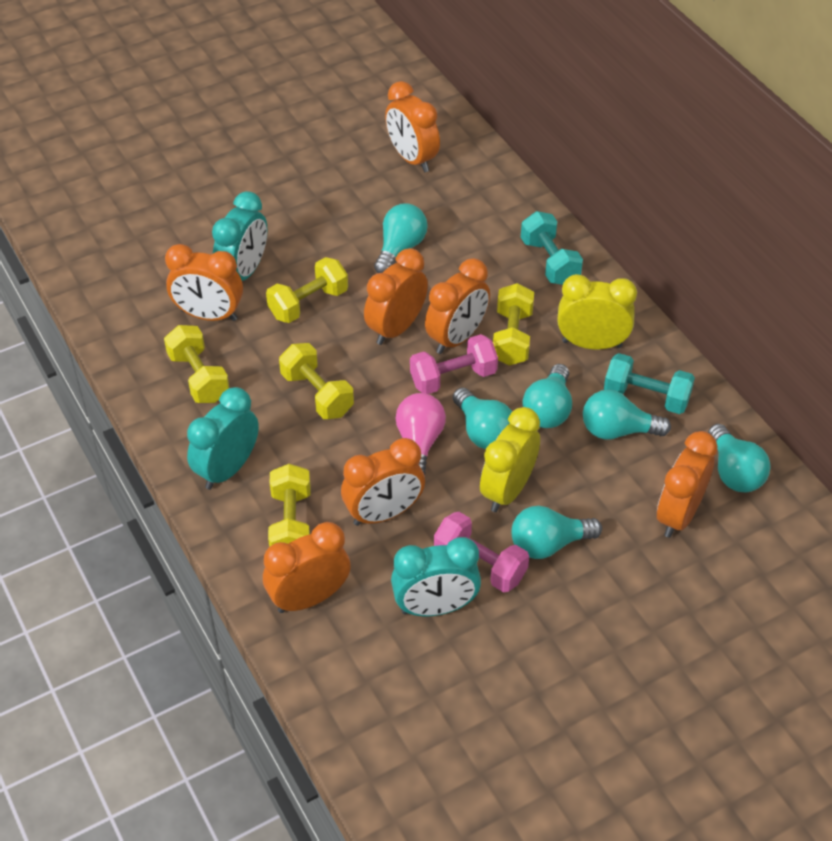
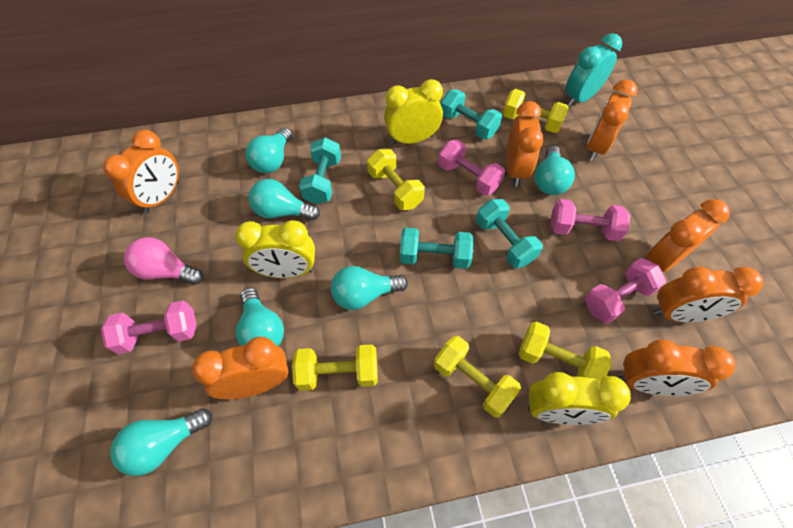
pink dumbbell: [410,334,498,394] [434,512,529,592] = 2 -> [101,300,197,354] [438,139,505,196] [550,199,631,241] [585,258,666,324] = 4
turquoise clock: [187,387,259,490] [212,191,268,281] [391,537,481,616] = 3 -> [565,33,622,107] = 1
turquoise dumbbell: [521,211,583,285] [604,353,695,414] = 2 -> [299,137,341,204] [400,228,474,269] [441,89,502,139] [476,199,543,268] = 4
yellow clock: [480,407,540,512] [558,274,637,350] = 2 -> [235,220,315,278] [384,79,443,145] [528,372,631,425] = 3

